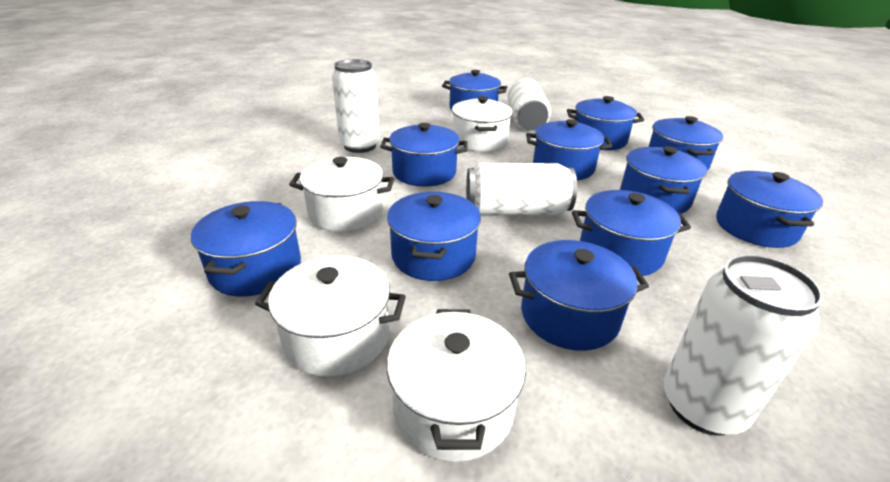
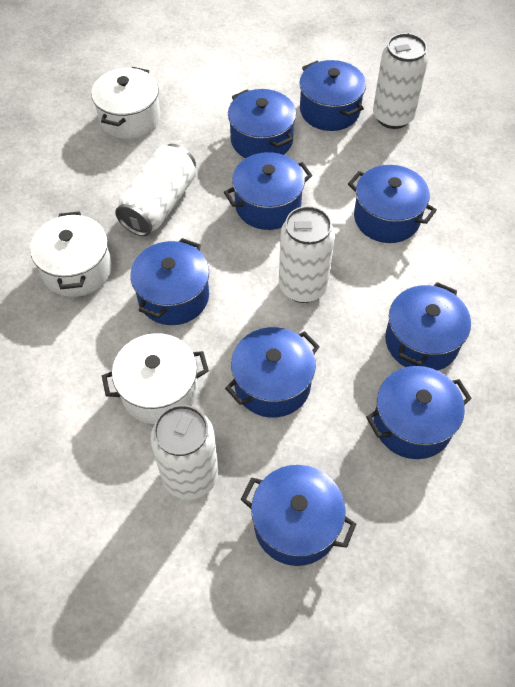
blue pot: [191,201,301,297] [380,123,468,187] [387,192,481,281] [442,70,507,111] [509,240,649,351] [526,119,612,180] [567,96,644,150] [572,190,691,276] [620,146,707,214] [648,116,723,171] [716,171,823,248] = 11 -> [130,238,209,325] [224,152,312,230] [225,327,320,418] [228,89,296,158] [240,465,356,566] [299,60,366,131] [348,165,437,243] [366,366,472,459] [385,282,471,371] = 9
white pot: [255,256,406,377] [289,157,394,232] [387,309,526,462] [452,96,513,151] = 4 -> [30,211,112,297] [91,67,160,139] [102,333,209,424] = 3

